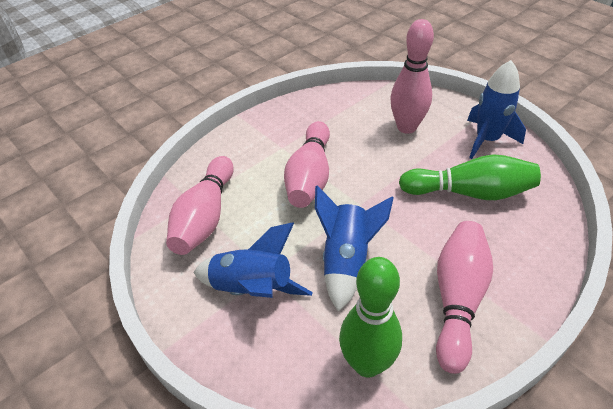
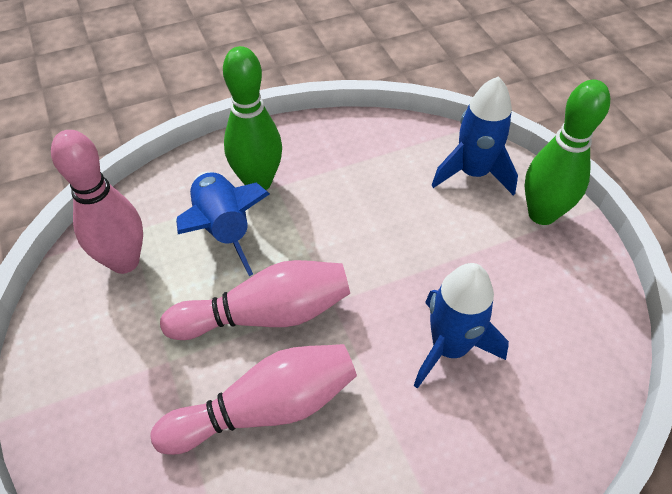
pink bowling pin: [166,156,234,255] [284,121,330,208] [390,19,434,134] [436,221,493,374] = 4 -> [51,130,143,274] [151,344,357,455] [160,260,350,340] = 3

